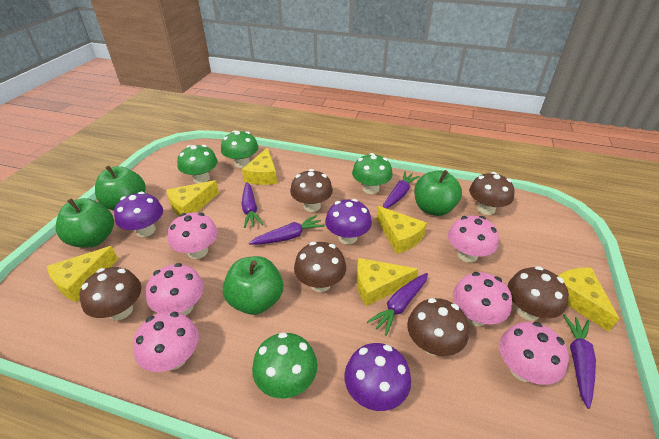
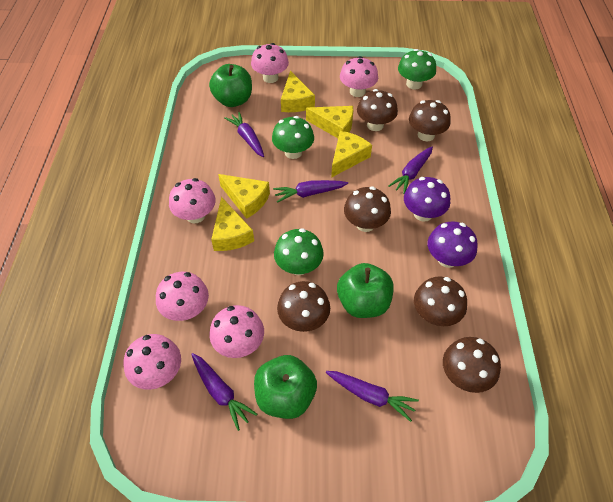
green apple: [56,198,114,247] [95,166,146,211] [223,256,283,315] [414,170,462,216] = 4 -> [209,64,252,107] [254,355,317,419] [337,263,393,318] = 3
green mushroom: [177,145,218,183] [221,130,258,168] [252,332,318,399] [352,153,393,194] = 4 -> [272,116,314,159] [274,228,324,275] [398,49,436,89] = 3
purple mushroom: [114,191,163,237] [325,199,372,244] [345,343,411,411] = 3 -> [404,177,450,222] [428,221,478,268] = 2
yellow cheese: [47,246,118,302] [166,180,219,216] [242,147,277,185] [357,258,418,306] [376,206,427,254] [558,268,619,332] = 6 -> [211,197,254,251] [218,174,270,219] [281,71,315,112] [306,106,353,138] [331,131,372,178] = 5

